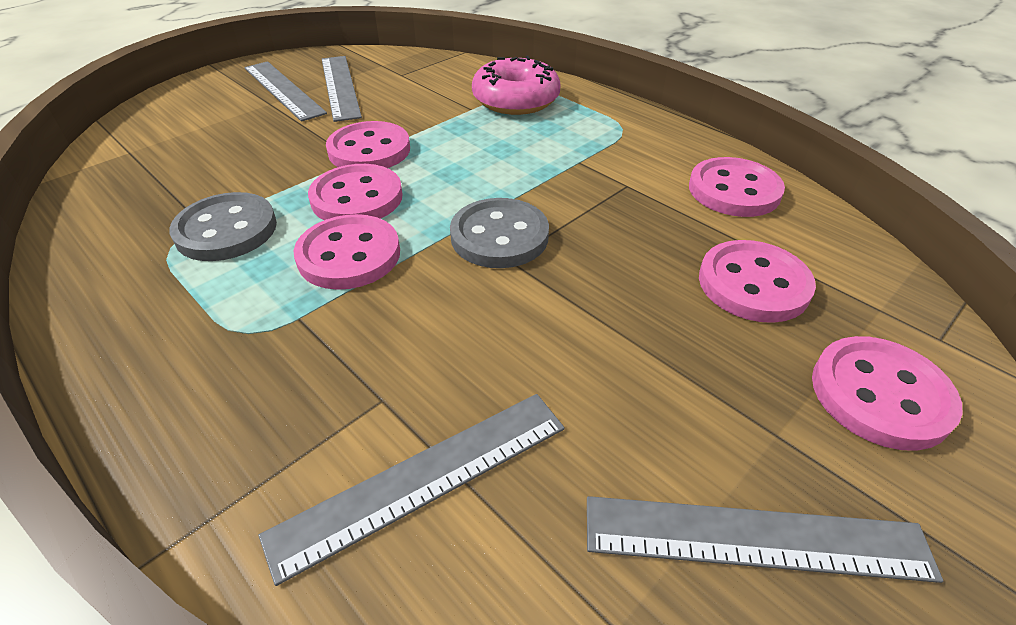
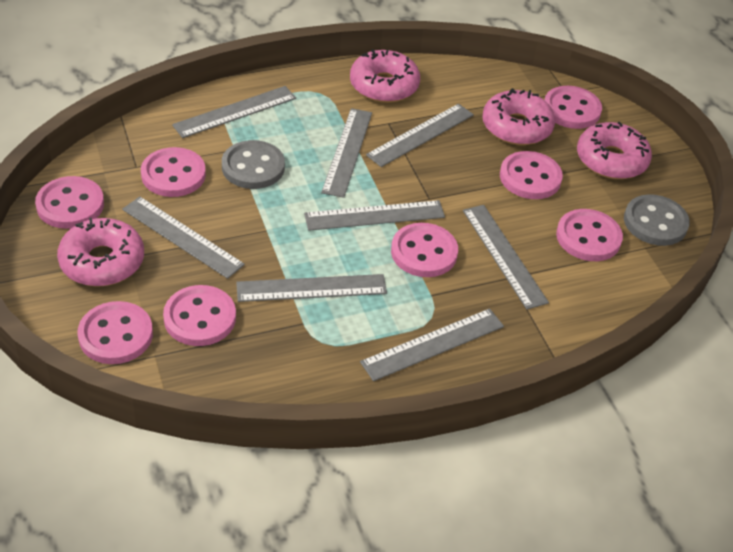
grey ruler: [244,61,327,122] [258,394,565,586] [322,56,362,122] [587,496,943,583] = 4 -> [122,196,245,279] [172,86,296,138] [236,274,387,302] [304,200,445,231] [321,108,372,198] [360,308,504,381] [366,104,474,167] [463,205,549,310] = 8
pink button: [294,214,400,290] [308,164,403,220] [326,121,410,168] [689,157,785,217] [699,240,816,323] [812,336,963,451] = 6 -> [35,176,104,229] [77,301,153,364] [141,147,206,197] [163,285,236,346] [391,223,458,277] [500,151,563,199] [544,86,602,129] [556,209,623,261] = 8
pink donut: [472,56,560,115] = 1 -> [57,217,144,287] [350,49,420,103] [482,88,555,145] [577,122,652,179] = 4

